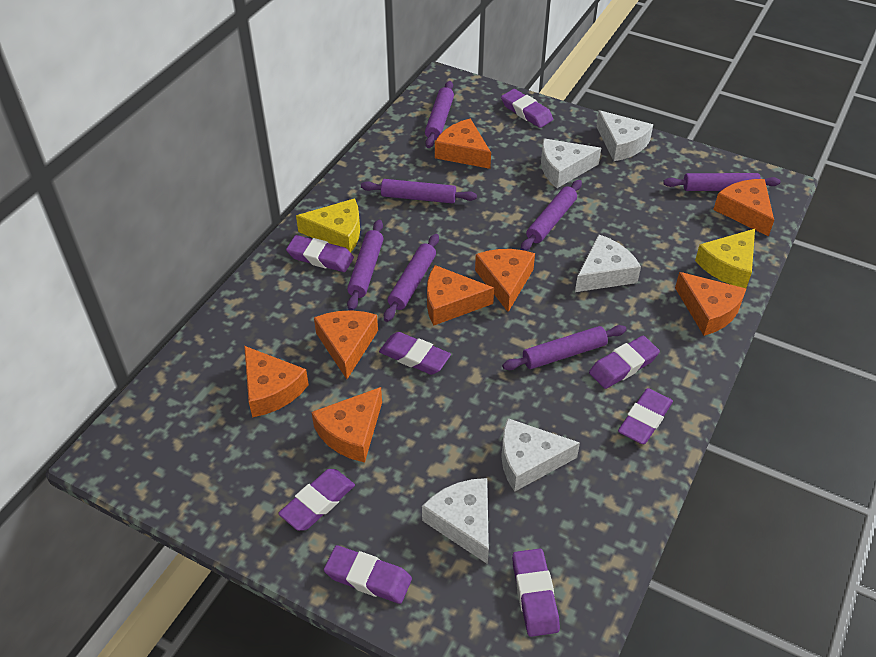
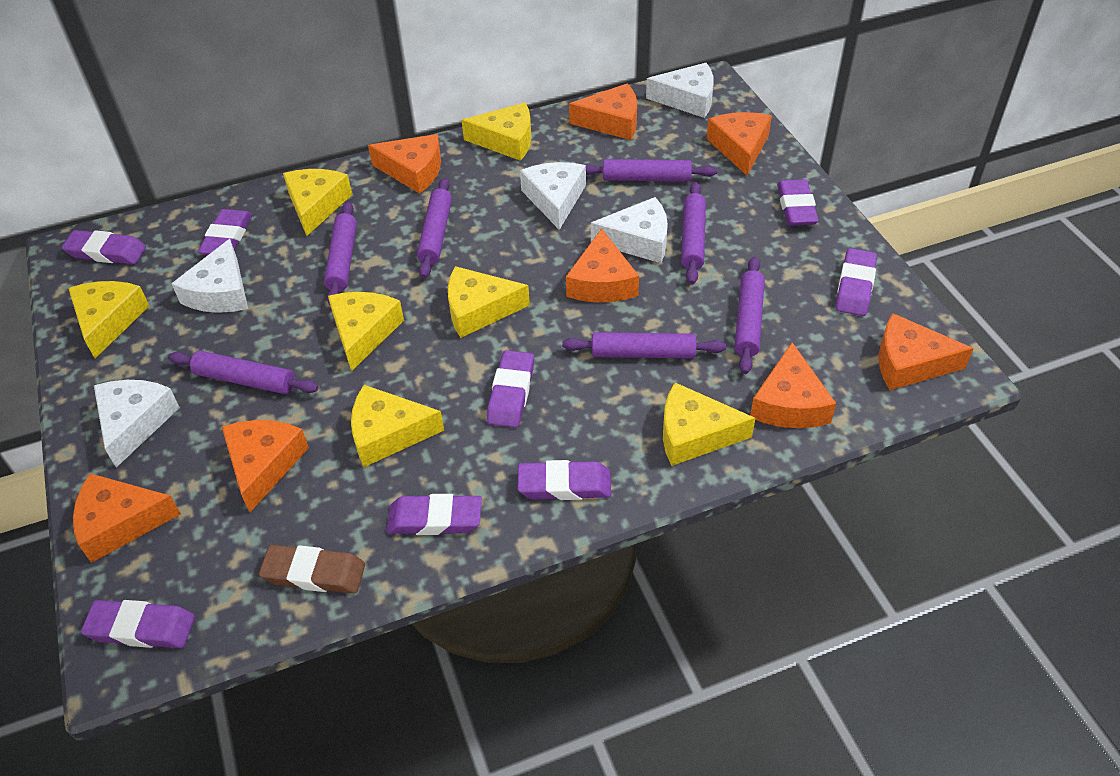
brown eraser: none = 0 -> [259,545,365,594] = 1
yellow cheese: [296,198,360,253] [695,229,755,288] = 2 -> [68,281,149,358] [283,169,352,236] [328,292,404,372] [351,385,444,467] [448,266,530,338] [462,103,532,161] [663,383,755,466] = 7

